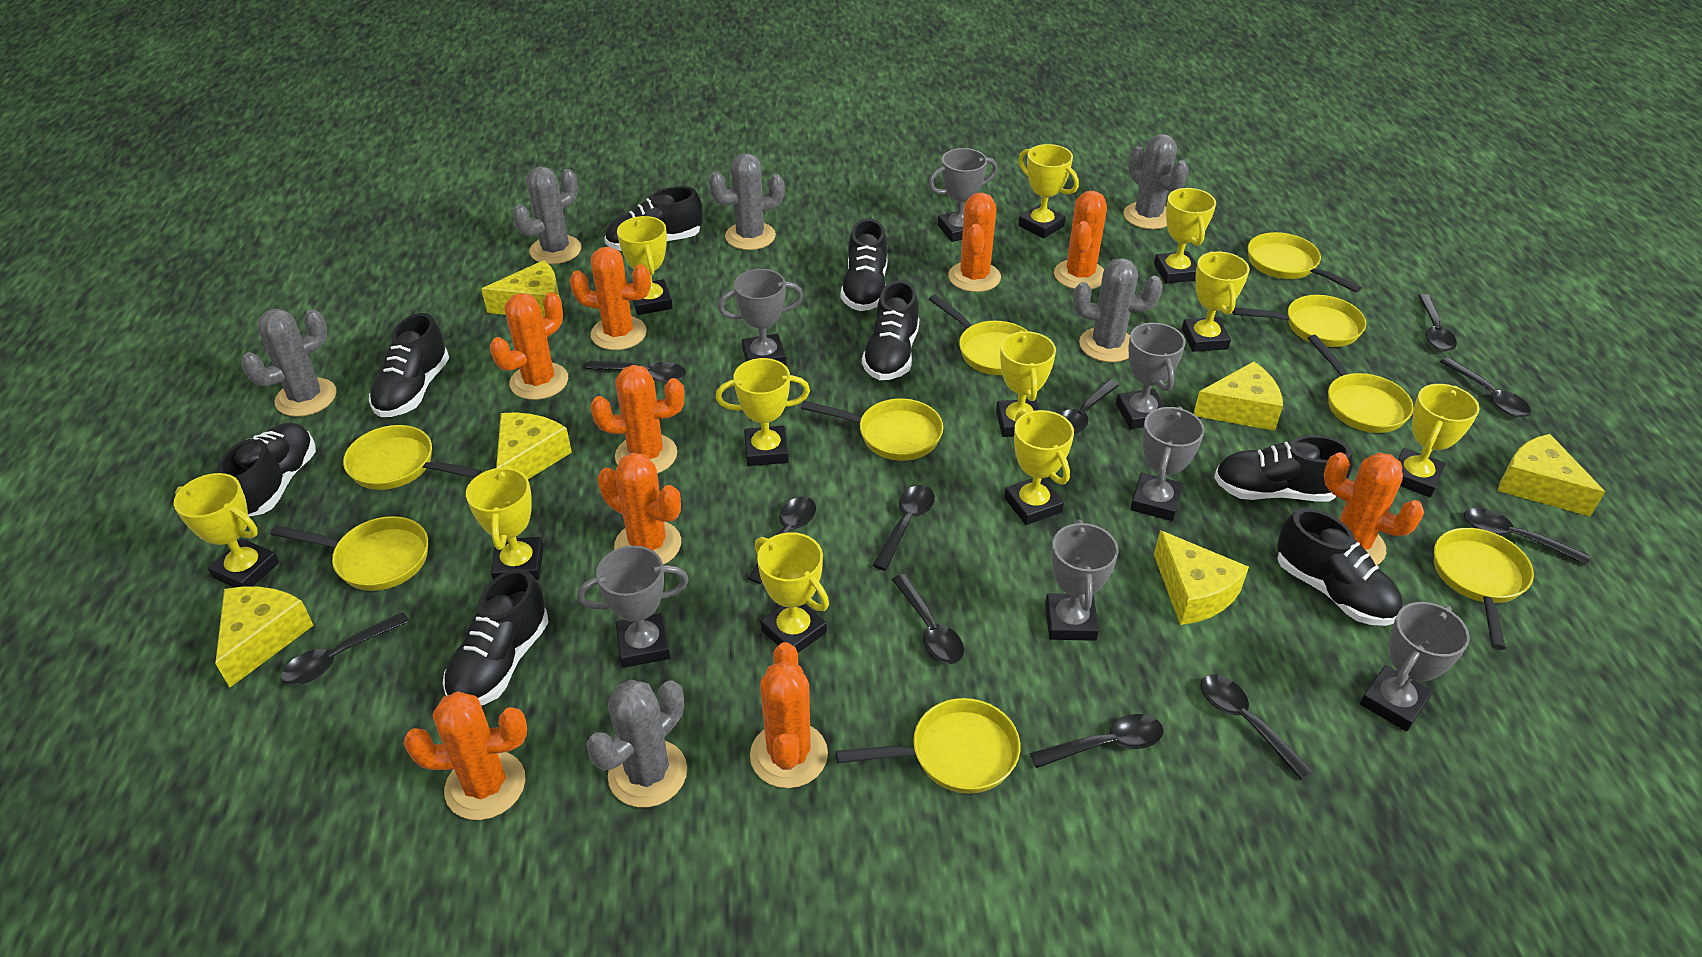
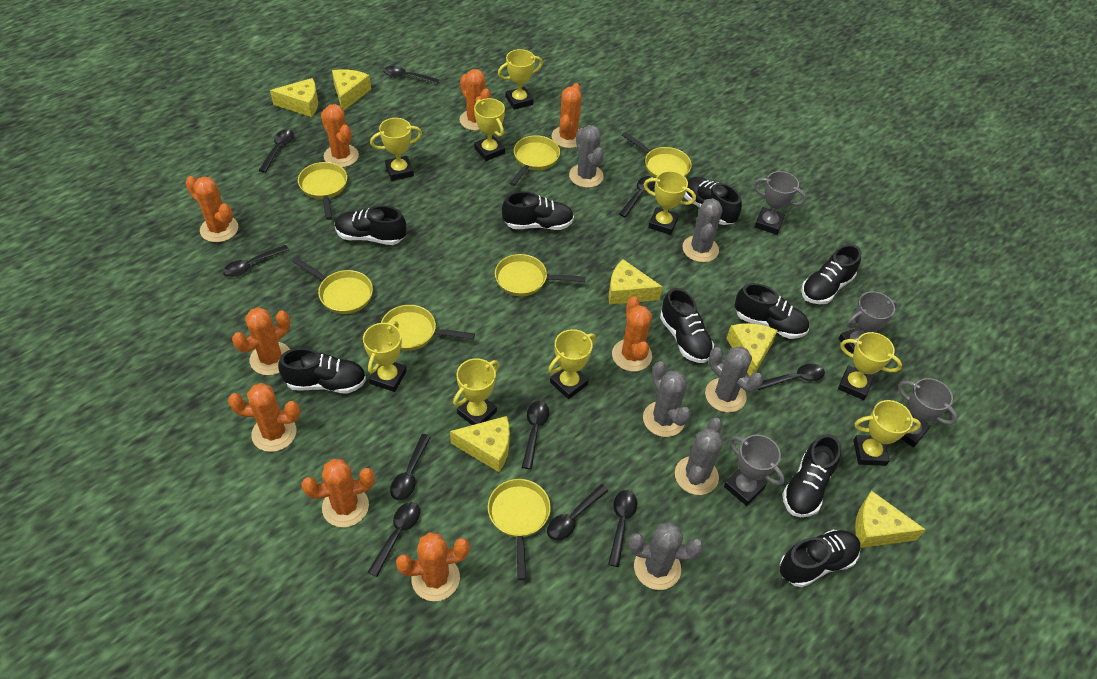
black shoe: [216,422,316,517] [369,313,449,417] [443,569,549,706] [605,186,703,251] [841,219,887,311] [862,280,919,380] [1214,435,1353,502] [1277,508,1403,626] = 8 -> [278,348,366,394] [335,206,406,245] [502,191,574,230] [660,288,714,363] [684,177,742,225] [735,283,809,339] [780,530,861,587] [782,434,841,517] [801,244,861,304] = 9
black spoon: [281,612,410,686] [586,360,686,383] [747,496,816,584] [872,485,935,571] [892,574,964,664] [1030,714,1164,768] [1060,380,1119,435] [1200,675,1313,780] [1418,294,1457,352] [1440,357,1531,417] [1464,508,1590,565] = 11 -> [223,245,289,277] [258,129,294,173] [367,502,420,577] [383,66,439,84] [390,434,431,501] [522,401,549,469] [547,484,608,541] [608,490,637,567] [619,176,655,217] [758,364,825,390] = 10
grey trophy: [577,546,689,668] [718,269,803,366] [928,148,998,242] [1045,519,1118,641] [1116,322,1185,429] [1130,406,1204,521] [1360,602,1470,732] = 7 -> [724,435,785,506] [753,171,807,235] [839,291,898,354] [899,378,958,448] = 4
yellow pan: [270,516,428,591] [343,425,482,490] [801,399,943,461] [836,698,1020,794] [929,295,1029,375] [1233,295,1366,347] [1248,232,1362,292] [1308,335,1414,433] [1434,528,1534,650] = 9 -> [292,257,373,314] [298,162,347,220] [381,305,475,351] [488,479,551,580] [495,254,585,297] [510,135,560,186] [622,132,692,178] = 7
yellow trophy: [174,473,279,588] [466,465,544,580] [617,216,673,315] [716,358,810,466] [755,532,829,653] [996,330,1056,437] [1004,410,1074,525] [1018,144,1079,239] [1154,188,1216,284] [1182,251,1249,352] [1398,384,1480,497] = 11 -> [363,321,407,392] [370,118,422,181] [453,358,499,425] [474,98,505,161] [498,49,543,110] [548,329,596,399] [644,171,696,235] [838,332,902,400] [853,400,921,466] = 9

